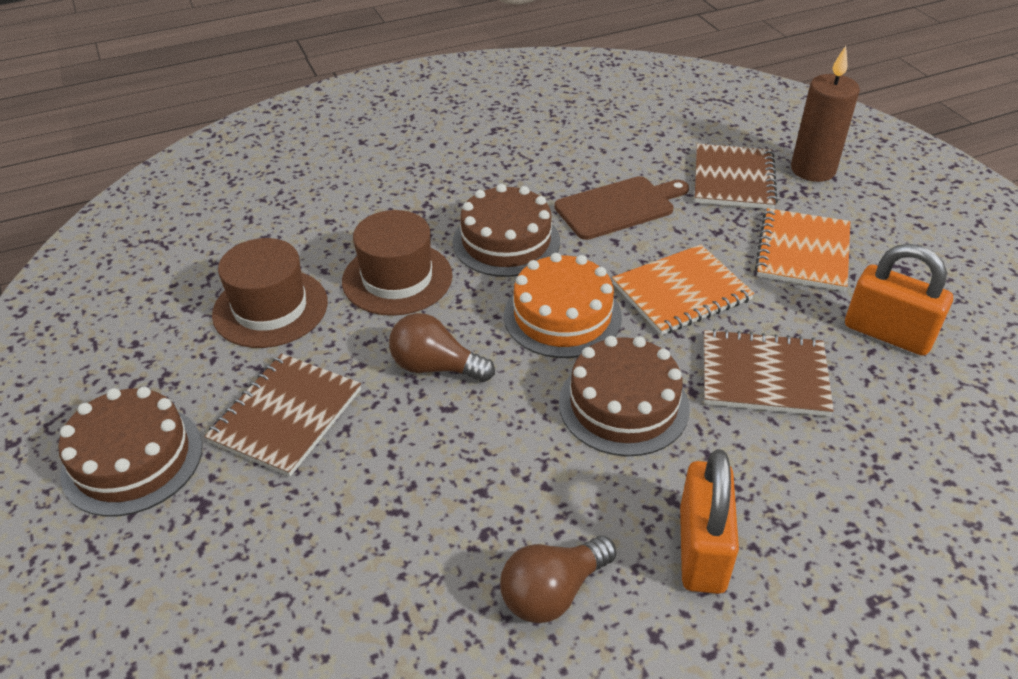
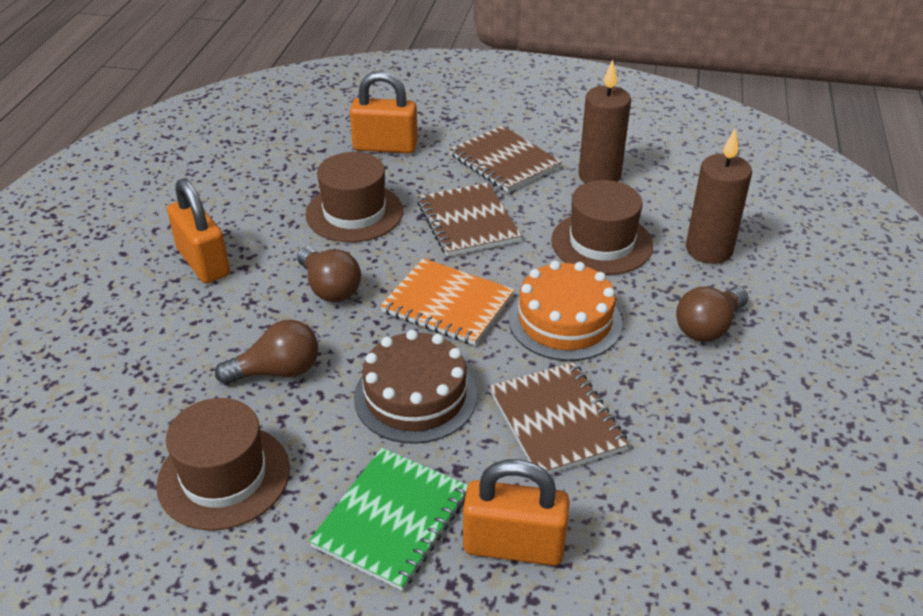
brown cake: [58,387,203,517] [452,184,560,277] [559,336,689,456] = 3 -> [354,330,477,444] = 1
brown candle: [791,46,860,182] = 1 -> [578,60,631,183] [686,129,752,264] = 2
brown cutting board: [554,176,689,240] = 1 -> none = 0
brown hat: [212,238,328,348] [342,210,453,316] = 2 -> [156,398,290,531] [305,152,403,242] [551,180,653,275] = 3
brown light bulb: [389,313,495,382] [500,536,616,623] = 2 -> [215,320,318,385] [297,247,361,302] [676,286,748,342] = 3
green notebook: none = 0 -> [309,448,468,591] = 1
orange notebook: [612,245,754,335] [755,208,850,291] = 2 -> [380,258,515,345] = 1
orange padlock: [680,449,739,594] [845,244,953,356] = 2 -> [167,178,230,284] [350,71,418,154] [463,459,570,566] = 3

